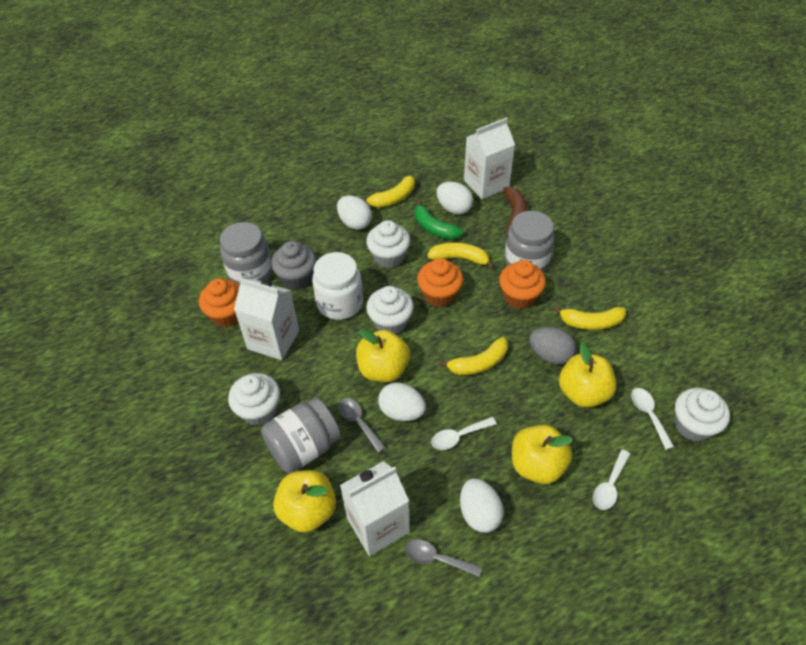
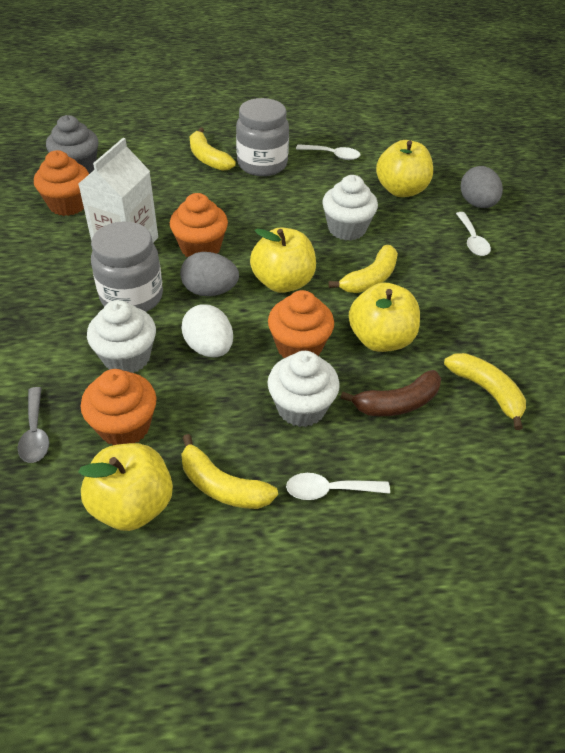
green banana: [415,200,463,240] = 1 -> none = 0
grey egg: [530,327,576,364] = 1 -> [180,252,239,296] [461,166,503,208] = 2
grey jar: [220,222,272,284] [261,398,341,473] [505,211,555,272] = 3 -> [91,221,163,312] [236,98,289,176] = 2
grey spoon: [338,398,386,453] [405,539,482,577] = 2 -> [18,387,49,463] = 1
orange cupcake: [199,278,240,327] [417,258,463,307] [499,260,546,309] = 3 -> [34,150,89,216] [81,369,156,445] [170,193,228,257] [268,290,334,358] = 4
white carton: [234,278,299,360] [340,461,410,556] [464,118,515,199] = 3 -> [78,138,158,243] = 1
white cupcake: [228,373,280,426] [366,220,410,268] [366,286,414,334] [675,388,730,442] = 4 -> [87,300,156,373] [268,351,340,427] [322,175,378,241] = 3
white egg: [337,195,372,230] [378,382,426,421] [436,182,473,215] [460,478,504,533] = 4 -> [181,304,233,357] = 1
white jar: [312,252,363,320] = 1 -> none = 0

